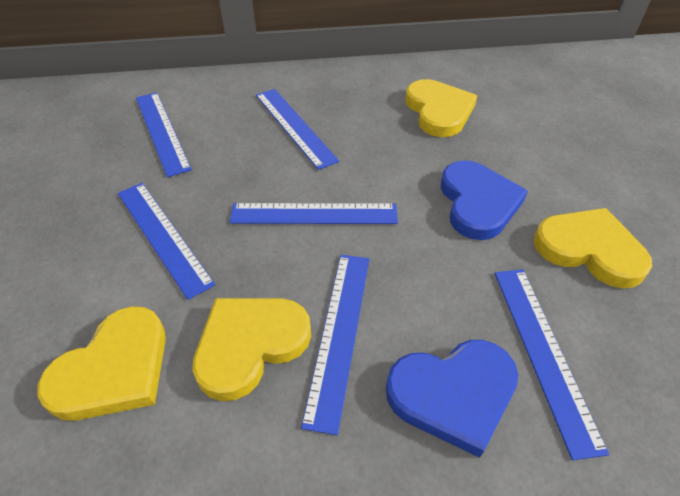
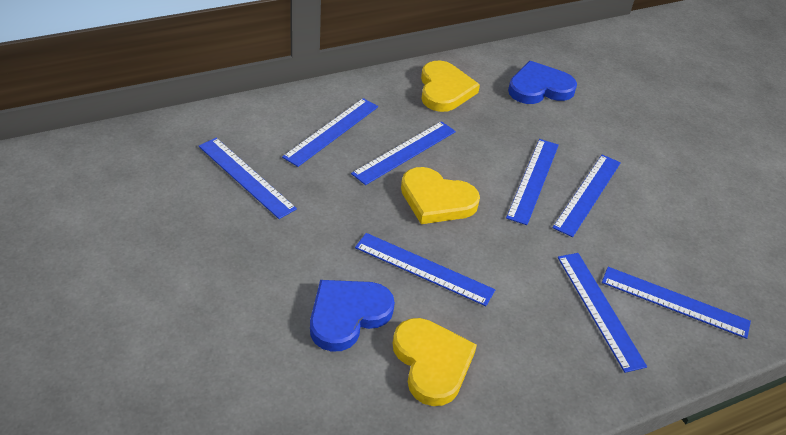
blue ruler: [118,183,215,300] [136,92,192,177] [229,203,398,224] [256,89,339,170] [301,255,369,435] [494,269,609,460] = 6 -> [199,138,297,219] [282,98,378,167] [351,121,456,185] [355,233,495,306] [506,139,559,225] [552,155,621,237] [558,253,647,373] [602,267,751,339] = 8
yellow heart: [37,306,166,421] [192,298,311,401] [405,79,477,137] [533,208,652,288] = 4 -> [393,318,477,406] [401,167,480,224] [421,61,480,112] = 3

